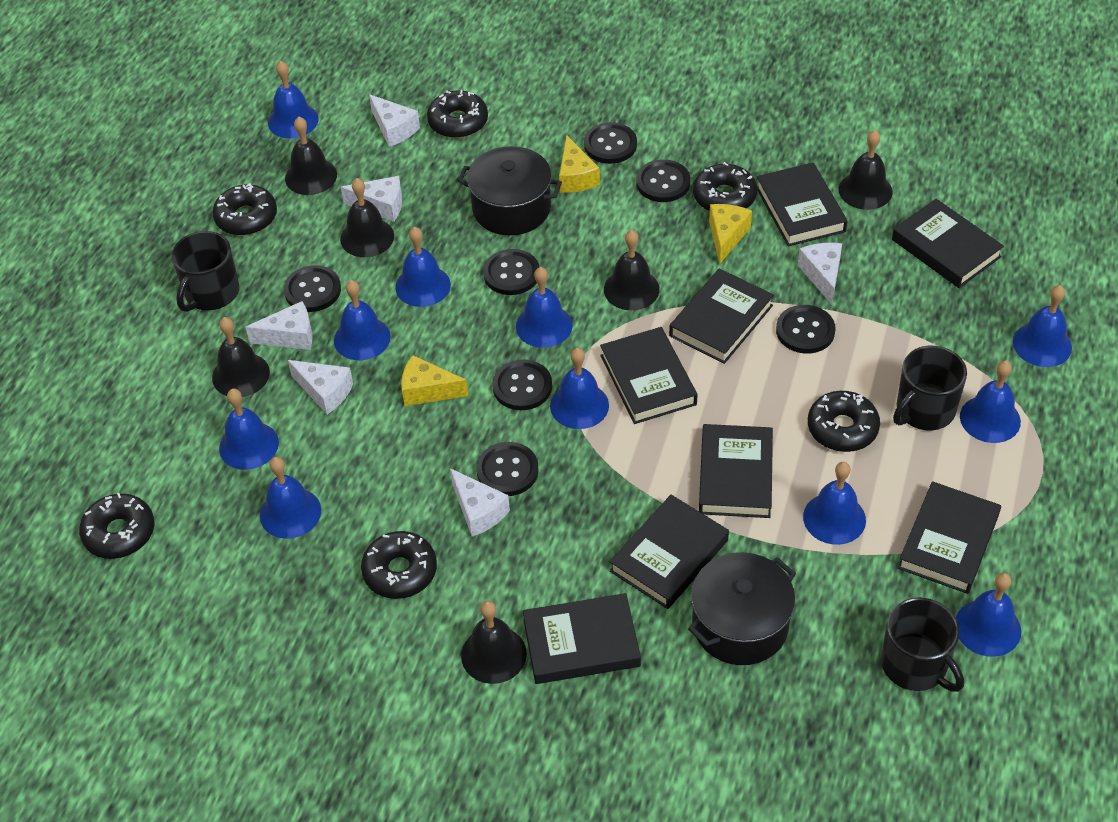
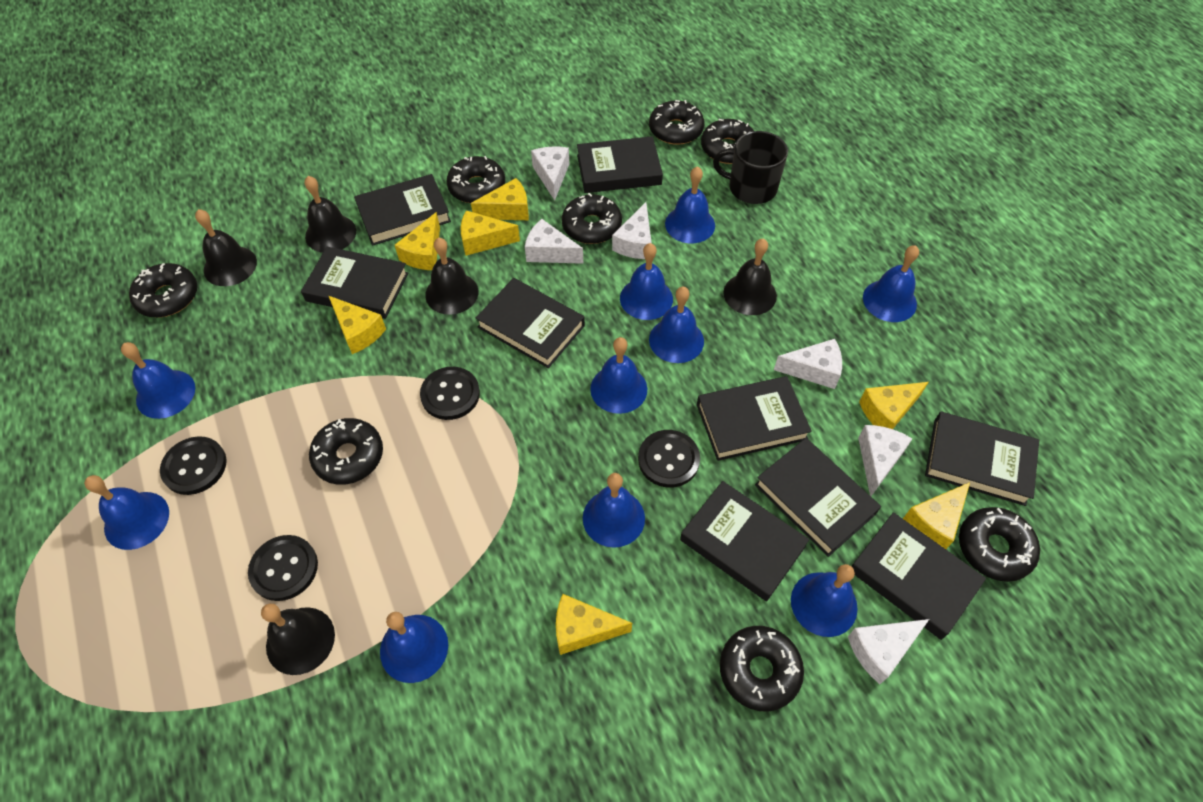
black bell: [212,317,270,397] [285,117,337,195] [340,178,394,257] [461,600,527,684] [604,230,660,310] [839,130,893,210] = 6 -> [195,209,257,286] [261,604,335,675] [304,176,356,253] [425,238,479,315] [723,239,777,315] = 5
black book: [523,593,641,684] [600,327,698,424] [610,495,729,609] [669,268,774,364] [699,424,773,518] [757,162,848,246] [892,199,1004,288] [898,481,1001,594] = 8 -> [301,247,408,319] [354,174,451,246] [476,278,585,368] [577,136,663,193] [680,481,809,601] [697,376,812,461] [755,438,881,557] [852,512,986,640] [925,411,1039,506] = 9
black button: [284,265,341,312] [476,442,539,496] [483,249,539,295] [492,359,552,410] [584,122,637,164] [636,159,690,202] [776,305,836,354] = 7 -> [160,436,227,495] [248,535,318,601] [420,367,480,420] [638,430,700,488] = 4
black donut: [79,493,154,559] [212,183,277,236] [361,531,437,599] [427,90,488,138] [693,162,757,211] [808,391,880,452] = 6 -> [129,263,197,318] [309,418,383,485] [447,156,505,203] [562,193,622,244] [649,100,705,145] [701,119,754,164] [720,626,804,711] [959,507,1040,582] = 8
black mug: [172,231,239,312] [881,598,964,692] [893,346,967,430] = 3 -> [713,131,788,204] = 1
black pot: [458,146,562,235] [688,552,796,665] = 2 -> none = 0
blue bell: [219,389,279,470] [260,457,321,539] [268,61,319,138] [334,280,391,360] [395,227,451,307] [516,267,573,348] [550,348,609,429] [803,462,866,545] [956,573,1021,657] [960,361,1021,443] [1013,285,1072,367] = 11 -> [84,475,169,550] [121,342,195,419] [380,612,448,683] [583,473,645,548] [590,337,647,414] [620,243,673,320] [649,287,704,363] [665,166,715,243] [791,564,858,637] [863,245,919,322] = 10
yellow cheese: [401,355,469,406] [559,135,600,193] [709,204,752,265] = 3 -> [329,296,386,354] [395,212,440,270] [461,210,520,256] [471,178,529,220] [556,594,632,655] [859,382,929,429] [903,482,970,549] = 7

